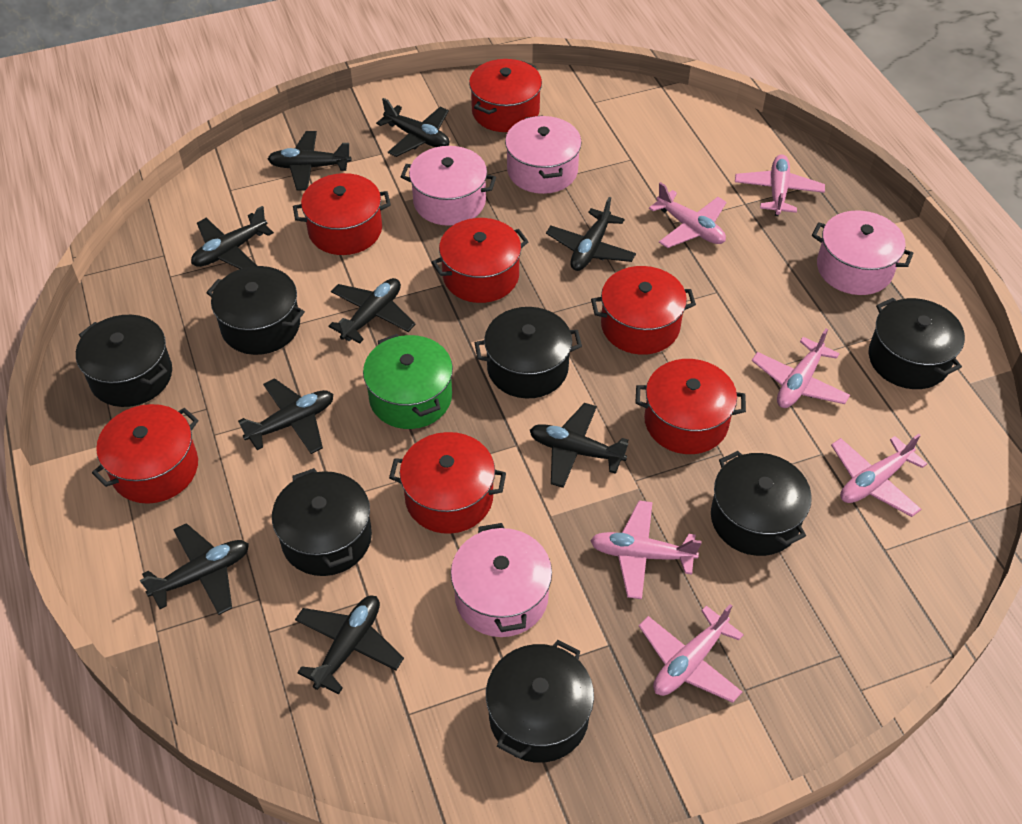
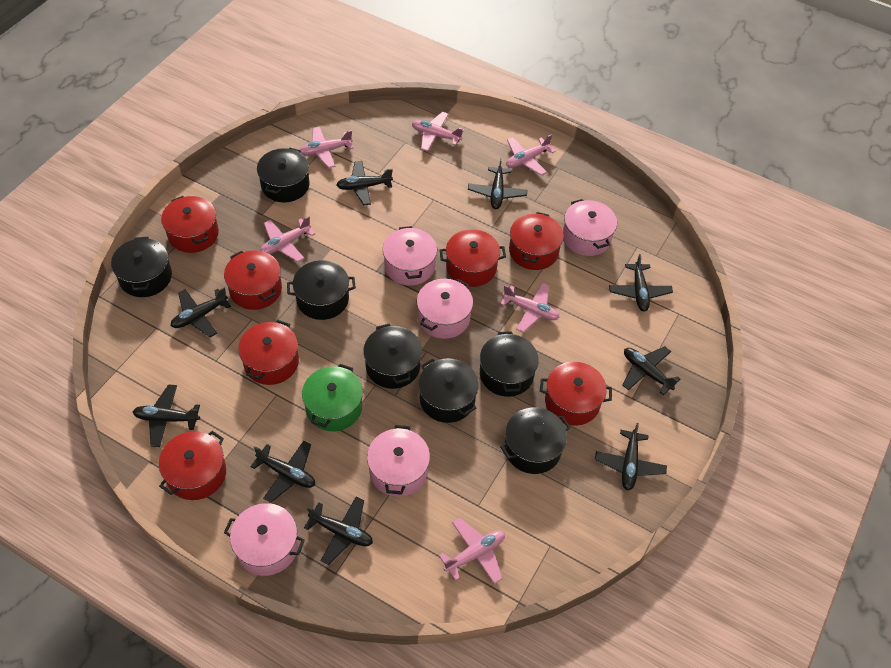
pink pot: [401,146,496,226] [451,523,552,637] [505,115,582,194] [812,211,914,295] = 4 -> [224,503,305,576] [367,425,430,497] [383,226,437,286] [417,279,473,339] [563,199,617,256] = 5

